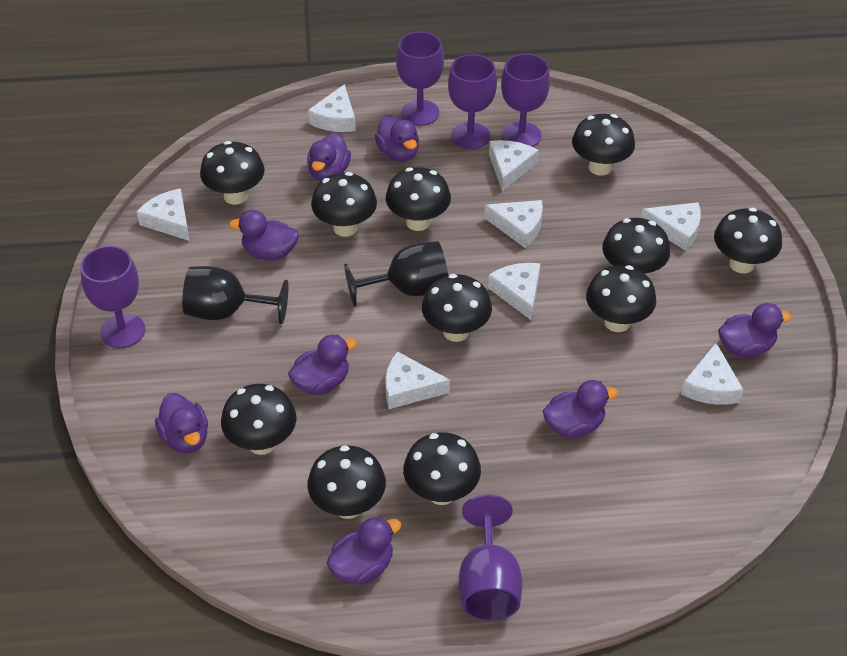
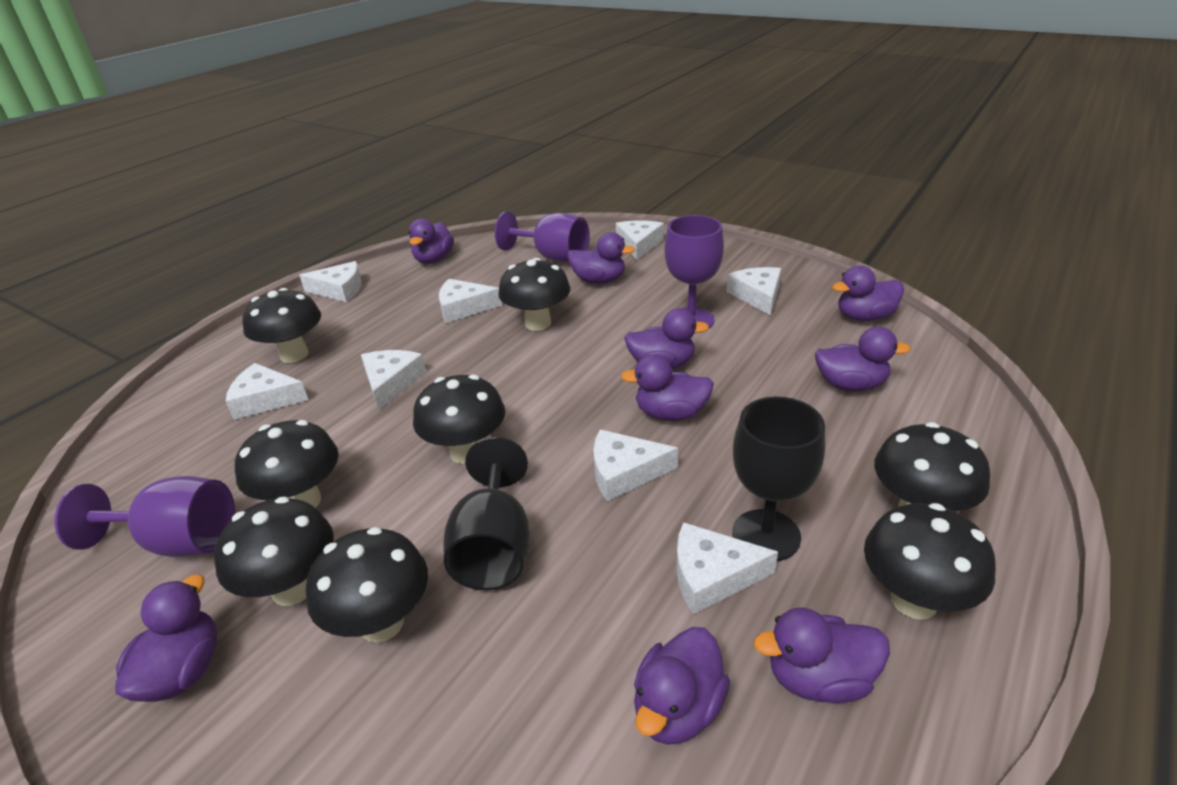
black mushroom: [200,141,265,205] [221,384,296,455] [308,445,386,519] [311,172,377,237] [386,167,451,231] [403,432,481,505] [422,274,492,342] [572,114,635,176] [586,265,656,332] [602,218,671,274] [714,208,782,274] = 11 -> [214,496,334,606] [235,420,338,508] [243,288,321,363] [306,527,428,643] [413,374,505,464] [498,258,570,331] [864,503,996,620] [874,422,990,511] = 8
purple duck: [155,393,208,453] [229,210,299,260] [288,334,357,395] [307,132,351,181] [327,516,402,585] [375,114,419,162] [543,380,618,438] [718,303,792,358] = 8 -> [115,574,217,702] [409,219,454,264] [568,232,635,284] [621,354,714,421] [624,308,709,369] [634,627,730,745] [754,607,890,704] [815,327,911,391] [832,266,904,321] = 9
purple goblet: [80,246,146,348] [396,32,444,126] [448,54,497,149] [459,494,522,621] [501,54,550,147] = 5 -> [55,476,235,557] [495,211,590,262] [664,215,724,328] = 3

